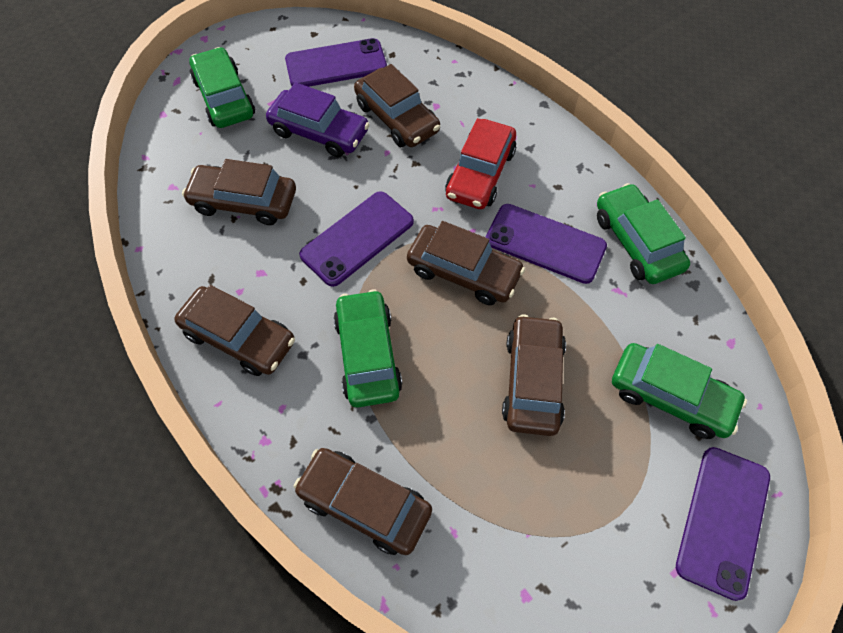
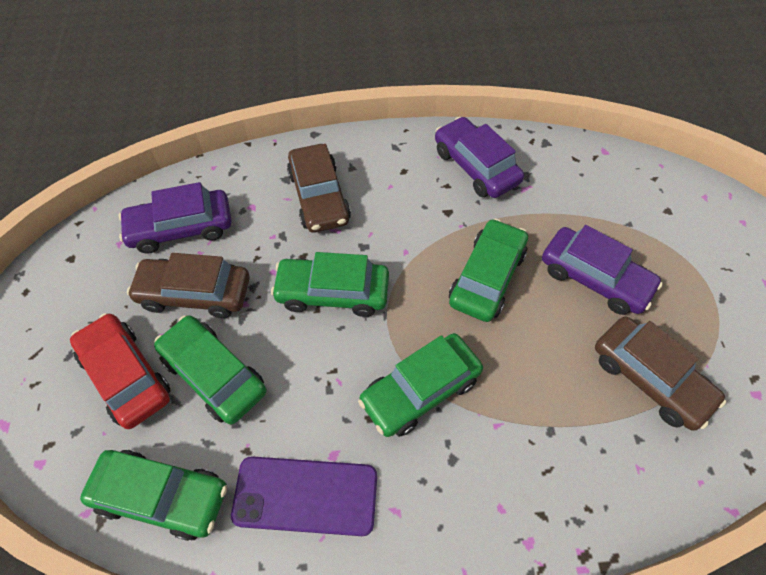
brown car: [174,285,295,376] [182,159,296,225] [294,448,432,555] [354,64,440,147] [407,221,525,305] [502,314,566,436] = 6 -> [127,253,250,318] [287,144,351,233] [595,316,726,431] = 3
green car: [189,47,255,128] [333,289,402,408] [597,183,690,284] [612,343,747,439] = 4 -> [80,450,227,541] [154,315,266,425] [271,252,389,317] [358,333,483,437] [449,218,528,322] = 5
purple car: [266,82,370,157] = 1 -> [118,182,231,254] [435,117,524,198] [542,225,663,315] = 3
purple phone: [285,38,387,87] [299,191,414,287] [486,204,607,284] [676,447,770,601] = 4 -> [231,456,377,536] = 1

